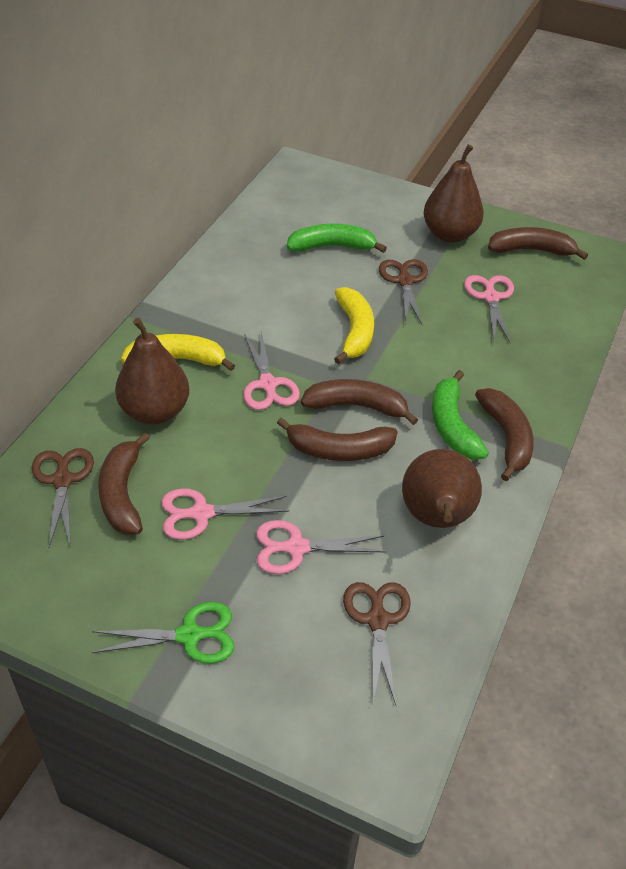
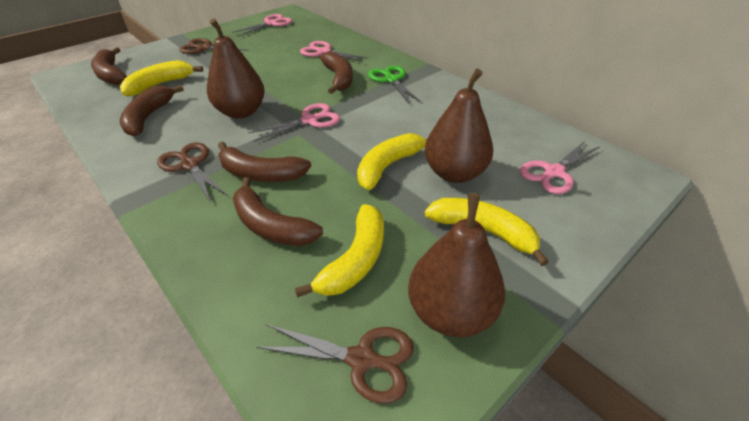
green banana: [286,224,387,253] [432,370,489,460] = 2 -> none = 0
yellow banana: [121,334,235,371] [334,287,374,364] = 2 -> [120,60,203,97] [295,204,384,298] [357,133,427,190] [425,198,549,266] = 4

